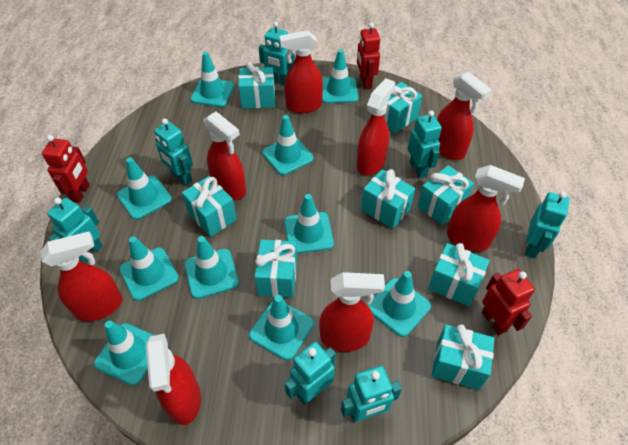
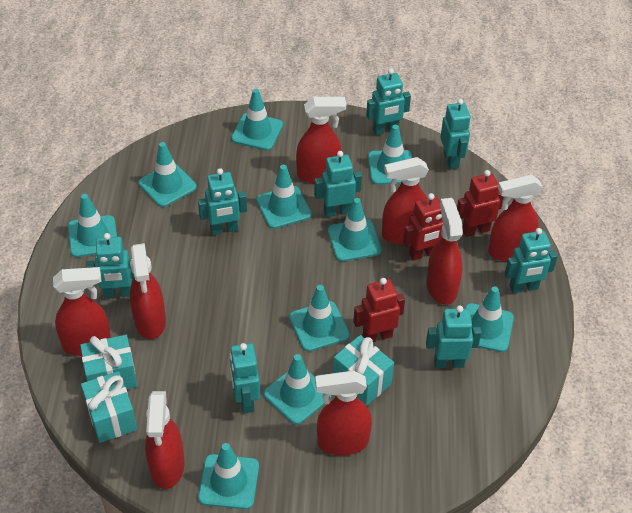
turquoise gift: [182,176,237,237] [238,62,275,109] [254,239,297,298] [361,169,415,229] [384,82,423,133] [417,165,474,225] [428,243,489,307] [432,324,495,390] = 8 -> [80,335,137,389] [81,371,137,443] [333,335,394,406] = 3
turquoise robot: [47,197,103,263] [154,118,193,185] [259,22,295,86] [285,342,336,405] [341,366,402,422] [407,110,442,178] [525,191,570,258] = 7 -> [86,233,134,298] [198,168,247,235] [230,343,260,413] [314,151,362,217] [366,68,411,135] [426,305,482,368] [440,99,471,169] [505,228,558,293] = 8

